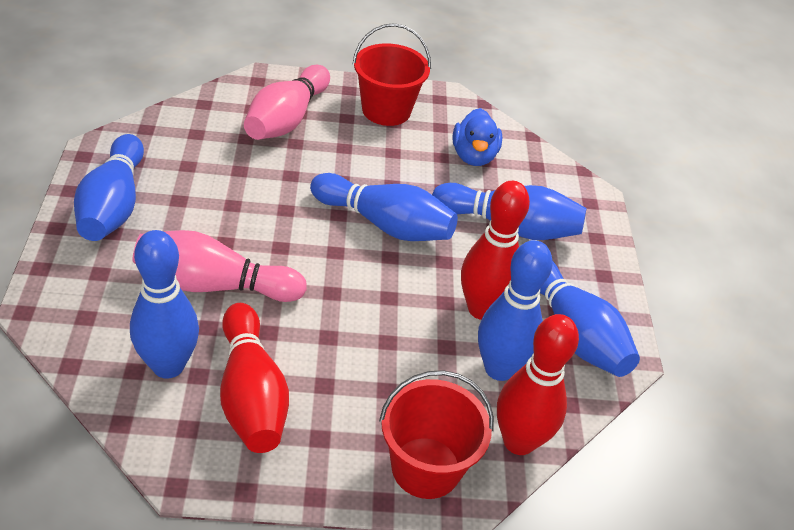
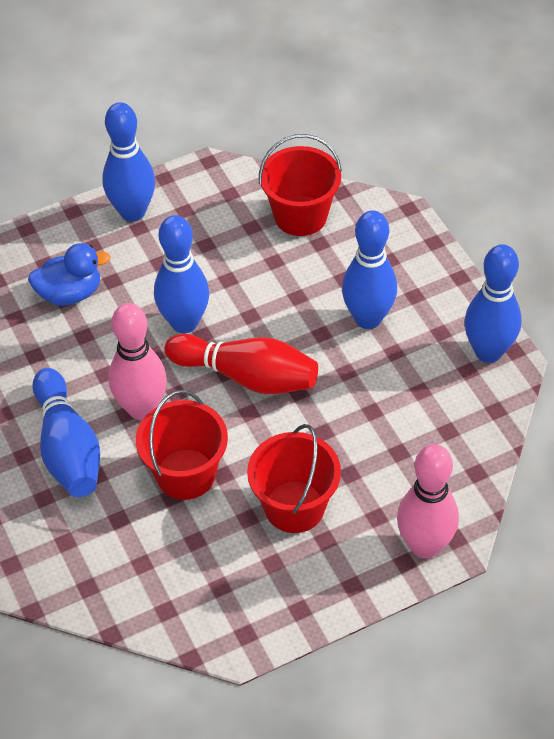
blue bowling pin: [74,134,144,241] [130,230,199,379] [310,173,458,241] [432,183,587,240] [478,240,553,381] [540,262,640,377] = 6 -> [32,368,100,497] [102,102,155,222] [154,215,209,333] [342,210,397,329] [464,244,522,363] = 5
red bowling pin: [220,303,289,453] [461,181,530,320] [497,314,579,455] = 3 -> [165,334,318,394] = 1
red bucket: [352,23,431,126] [379,370,494,499] = 2 -> [136,390,228,500] [247,424,341,533] [259,134,342,236] = 3

